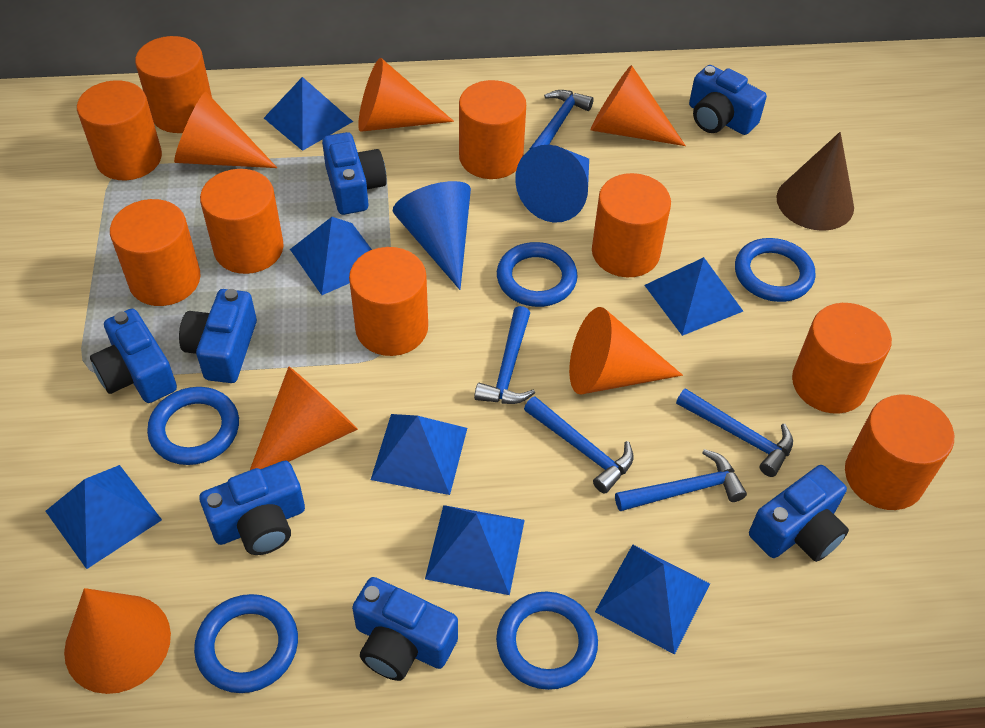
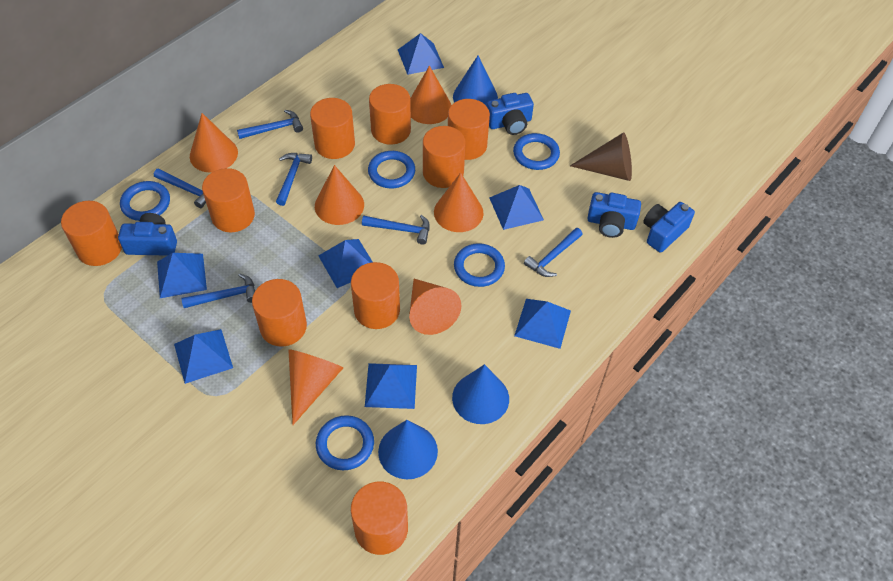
blue camera: [90,309,177,403] [179,289,257,383] [199,461,305,555] [322,132,387,215] [352,577,458,681] [689,65,767,135] [749,465,849,562] = 7 -> [118,213,177,256] [486,93,534,135] [588,192,641,238] [643,202,695,253] = 4
blue cone: [393,181,471,290] [515,145,589,223] = 2 -> [378,420,438,479] [452,364,509,424] [453,55,498,105] = 3
blue hammer: [474,306,535,404] [524,396,633,494] [529,90,594,150] [615,449,747,511] [676,388,793,477] = 5 -> [154,168,206,208] [181,273,255,308] [237,110,303,139] [276,153,312,206] [362,215,430,245] [524,228,583,277] = 6

